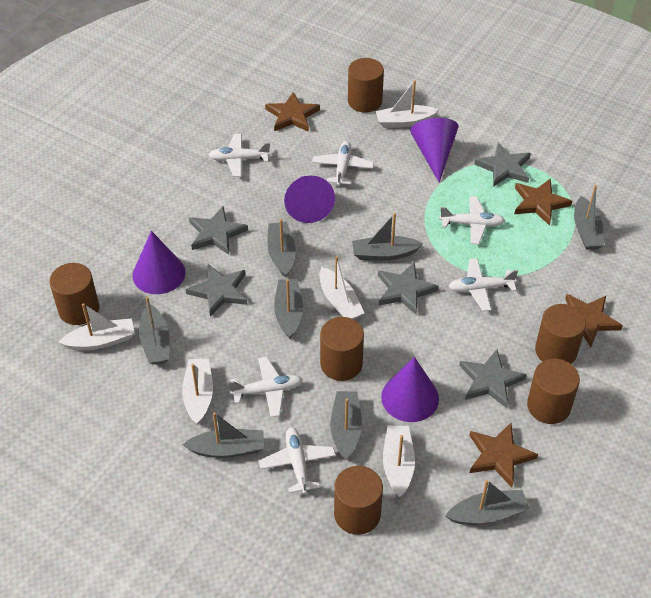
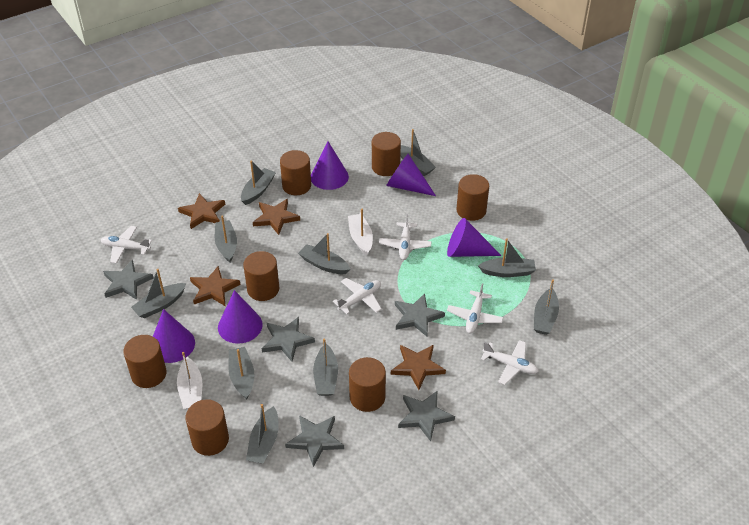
brown cylinder: [49,263,99,325] [320,317,364,381] [334,466,383,535] [348,58,384,113] [527,359,580,424] [535,304,586,364] = 6 -> [123,335,166,388] [185,399,229,456] [243,251,279,301] [280,150,311,195] [349,357,386,412] [372,132,401,176] [457,174,489,221] = 7
grey boat: [139,297,169,365] [183,412,264,458] [267,219,296,278] [274,279,303,339] [330,391,362,460] [352,213,423,261] [446,480,530,525] [574,185,604,250] = 8 -> [131,269,186,318] [215,216,237,263] [229,347,254,399] [241,160,276,205] [246,404,279,464] [298,233,350,274] [313,339,338,396] [400,129,436,176] [478,238,536,277] [534,279,559,335] = 10
purple cone: [133,231,186,294] [284,176,335,223] [381,357,439,422] [410,118,459,182] = 4 -> [153,309,195,363] [218,290,263,344] [311,141,349,190] [386,154,436,196] [447,218,501,257] = 5
white boat: [58,303,135,350] [182,359,213,425] [319,256,364,319] [376,80,439,128] [383,426,415,497] = 5 -> [177,352,202,410] [348,209,373,255] = 2
white plane: [209,134,271,177] [229,357,303,417] [259,427,336,494] [312,141,374,186] [439,196,505,244] [449,258,518,311] = 6 -> [101,226,152,264] [333,278,382,314] [379,214,432,260] [447,283,503,333] [481,340,539,385] = 5

